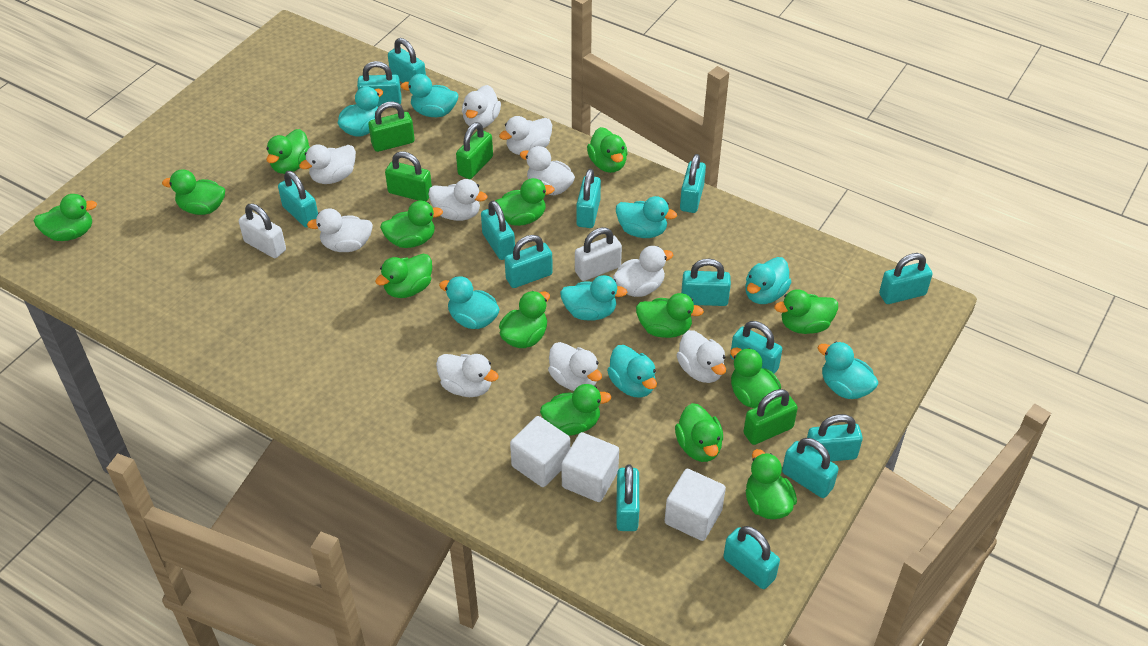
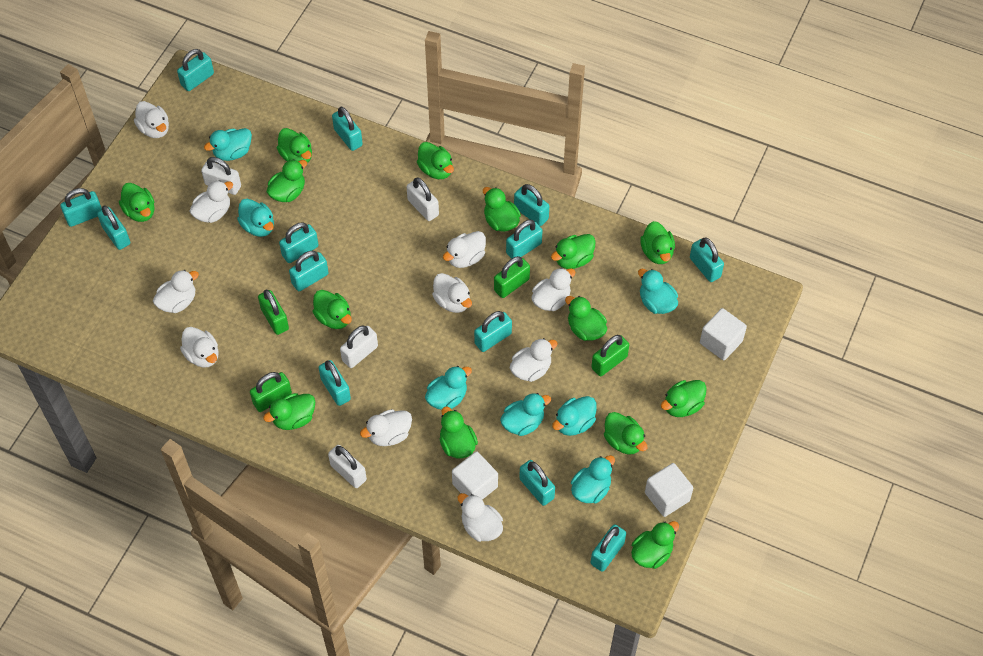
turquoise duck: [338,86,383,137] [400,74,458,117] [439,276,500,329] [560,275,627,320] [607,345,657,398] [616,196,677,238] [745,257,791,304] [818,342,878,399] = 8 -> [204,128,252,161] [237,199,274,237] [425,366,472,410] [500,393,551,436] [552,396,597,436] [571,455,615,503] [638,269,678,314] = 7
turquoise padlock: [278,171,318,228] [357,61,402,107] [388,38,426,83] [481,200,515,260] [505,235,553,288] [576,169,601,228] [616,464,639,531] [680,154,706,213] [681,258,731,306] [723,526,780,589] [730,321,782,374] [782,438,839,498] [807,414,863,461] [879,253,933,304] = 14 -> [60,188,102,227] [97,205,130,250] [177,49,214,91] [279,222,318,263] [289,251,329,291] [319,360,351,406] [332,107,363,151] [474,311,512,352] [506,220,543,259] [514,184,549,226] [519,460,555,506] [591,524,626,572] [690,237,724,282] = 13
white padlock: [239,203,286,258] [575,227,622,281] = 2 -> [201,157,241,195] [328,445,367,488] [340,326,378,368] [407,178,439,221] = 4

